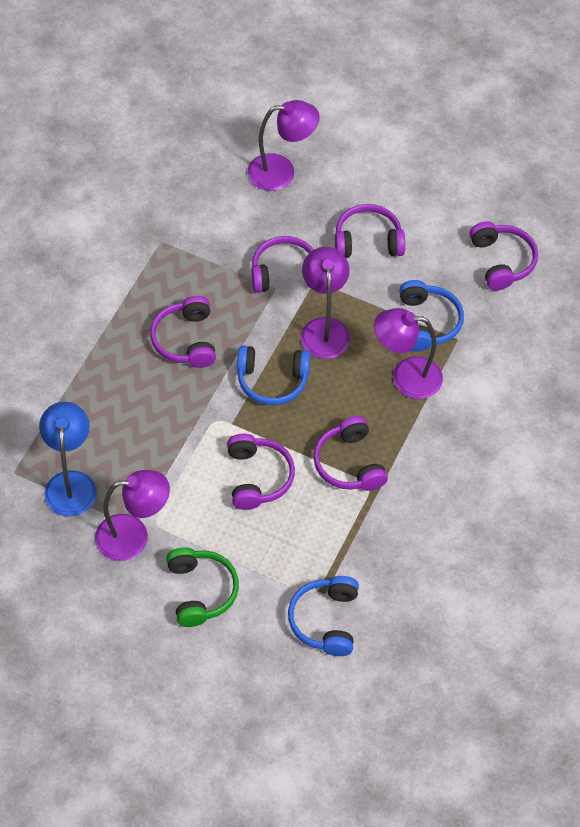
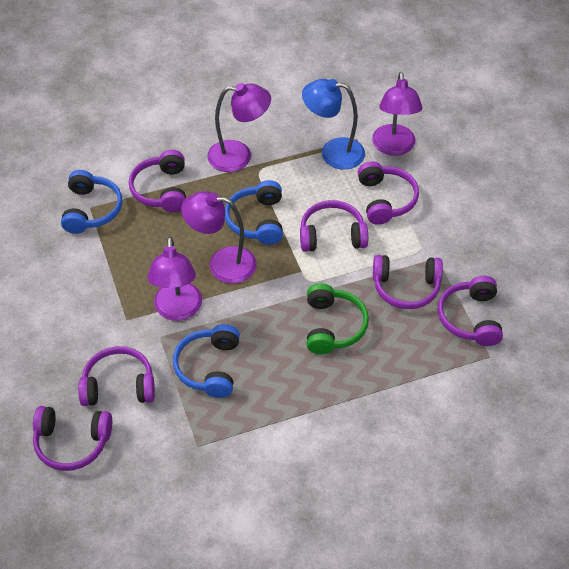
purple headphones: [150,296,216,368] [227,434,295,510] [251,236,314,293] [313,416,388,491] [335,204,405,258] [470,221,538,291] = 6 -> [33,406,112,471] [78,346,155,406] [129,150,186,212] [300,200,368,252] [358,161,419,225] [373,255,443,309] [438,276,503,346] = 7

